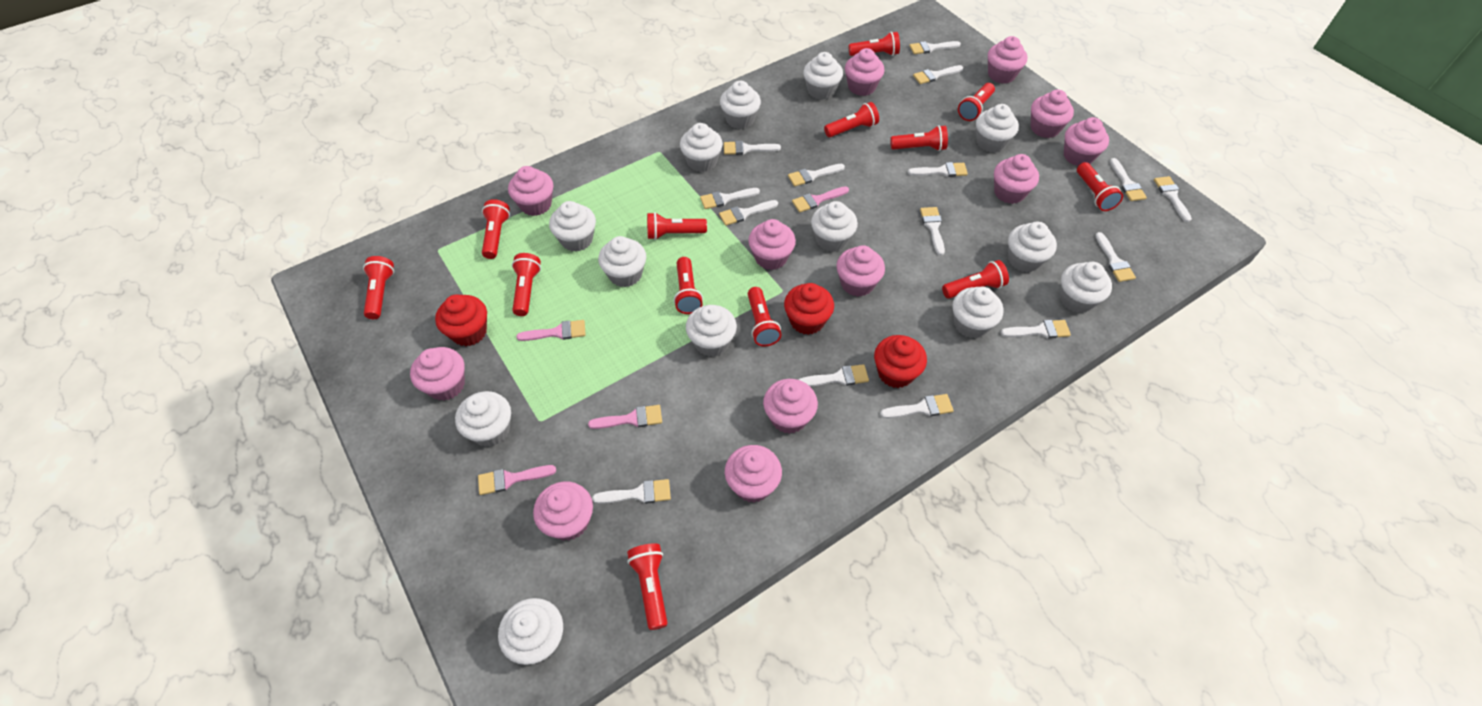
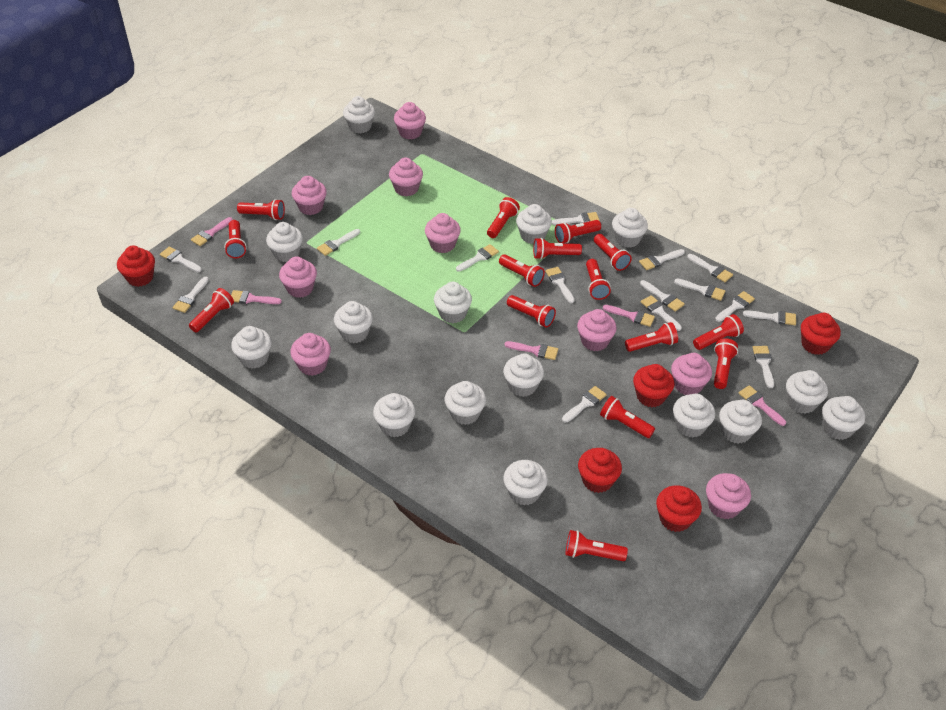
pink brush: [478,465,556,495] [516,320,586,341] [588,405,662,429] [792,186,849,213] = 4 -> [191,217,233,246] [231,290,282,304] [504,341,558,360] [603,305,655,327] [739,385,786,426] = 5
pink cupcake: [410,347,465,401] [508,166,553,216] [533,482,593,541] [725,445,782,503] [748,219,796,270] [763,379,818,434] [837,245,885,297] [845,48,885,96] [988,36,1027,84] [994,154,1039,204] [1031,89,1074,138] [1064,117,1109,166] = 12 -> [279,256,317,298] [290,333,331,376] [292,176,327,215] [389,157,423,196] [394,102,426,139] [425,213,461,253] [577,309,617,351] [671,353,712,395] [706,473,751,519] = 9
red cupcake: [435,294,487,347] [784,283,834,335] [874,335,927,388] = 3 -> [117,246,155,287] [578,448,622,493] [633,364,674,407] [656,485,702,532] [801,313,841,355] = 5
red flashlight: [363,256,394,319] [482,199,510,259] [512,253,541,316] [627,543,667,630] [647,212,707,240] [674,257,703,314] [748,287,782,347] [824,102,879,137] [849,32,900,56] [890,125,948,151] [942,260,1009,299] [958,83,995,121] [1077,162,1123,211] = 13 -> [189,288,234,332] [224,220,247,258] [237,199,285,220] [487,197,520,238] [499,254,545,287] [507,295,556,328] [533,238,582,259] [555,220,601,243] [565,530,628,561] [586,259,611,300] [594,234,632,271] [600,396,655,438] [625,322,678,352] [693,314,744,350] [714,338,738,389] = 15
white cupcake: [455,391,511,447] [498,598,563,665] [549,201,596,252] [598,236,646,287] [680,123,723,172] [686,305,737,357] [720,81,761,129] [803,52,843,100] [811,201,858,252] [953,287,1004,338] [976,104,1019,153] [1008,222,1057,272] [1060,262,1112,313] = 13 -> [231,326,272,369] [266,222,303,262] [334,301,373,343] [343,96,375,133] [373,393,415,437] [434,282,472,323] [445,381,486,425] [503,353,544,397] [503,460,548,505] [516,204,552,244] [612,208,648,248] [673,393,715,438] [719,400,762,444] [786,370,828,414] [822,396,865,440] = 15

